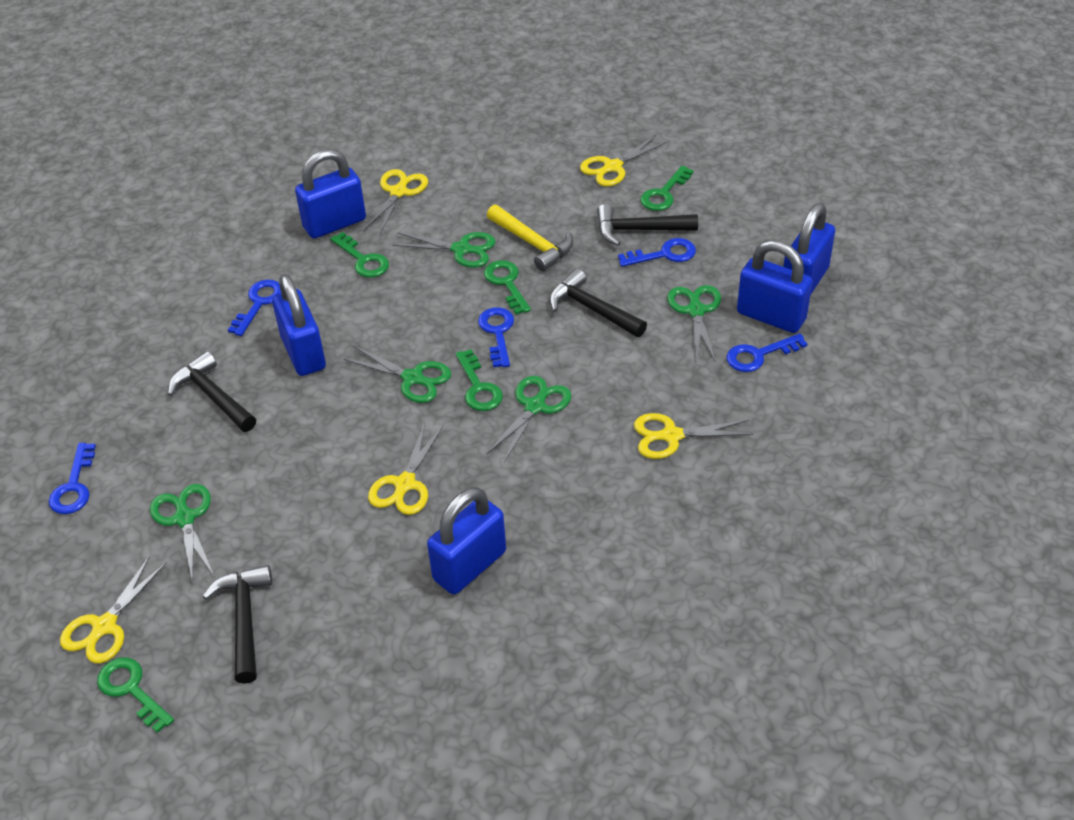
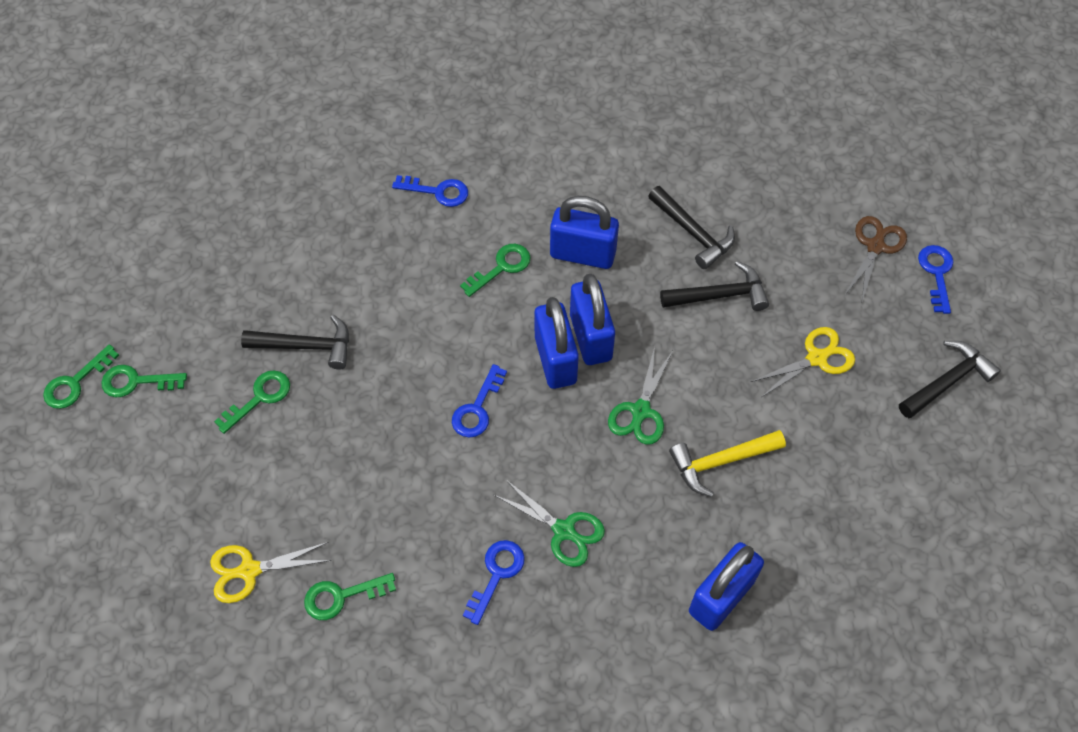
blue key: [49,443,96,514] [228,280,281,336] [478,307,514,367] [618,238,696,267] [727,333,807,372] = 5 -> [392,175,468,207] [452,364,507,437] [463,540,525,625] [918,245,953,314] = 4
blue padlock: [272,274,326,376] [295,149,366,238] [427,487,506,594] [737,240,812,333] [783,203,835,295] = 5 -> [535,297,579,389] [550,196,619,269] [570,274,615,365] [689,542,764,631] = 4
brown scissors: none = 0 -> [845,216,907,301] = 1
green scissors: [150,484,214,583] [344,346,451,403] [392,232,496,268] [486,376,571,462] [667,285,721,362] = 5 -> [494,479,605,567] [608,347,672,445] = 2
yellow scissors: [60,556,166,663] [364,169,428,234] [368,423,443,515] [580,135,667,186] [634,413,753,459] = 5 -> [210,542,332,603] [751,327,855,397] = 2

